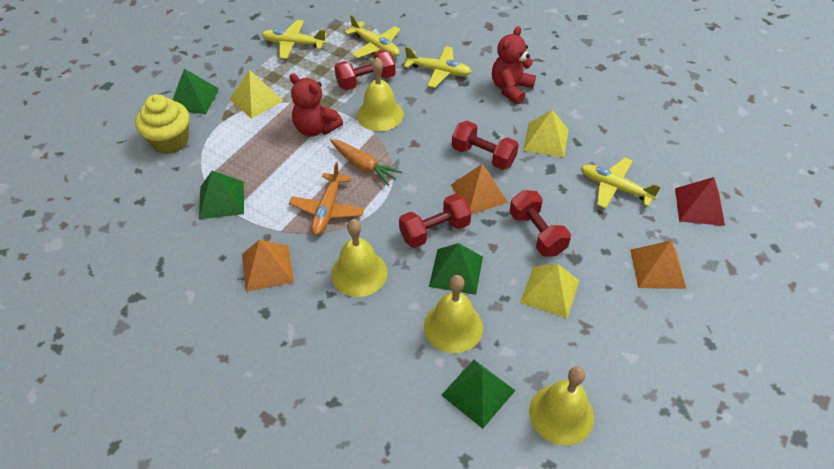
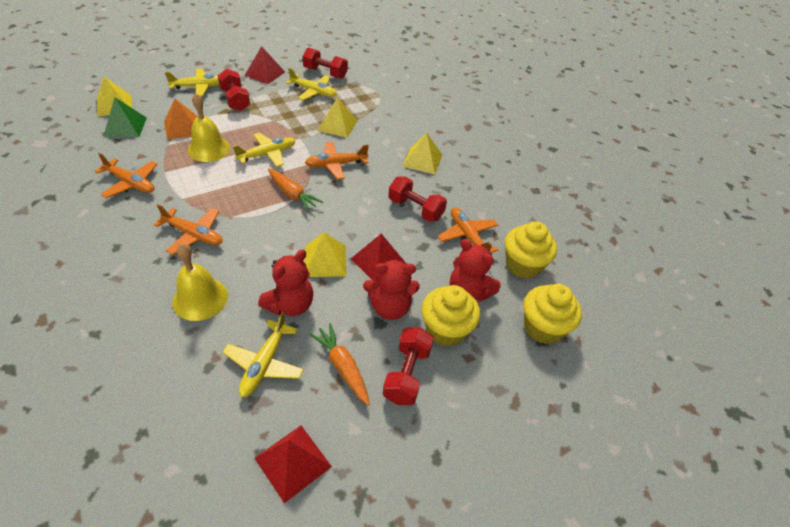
green pyramid: [173,69,219,114] [199,171,244,219] [429,243,483,295] [441,360,516,428] = 4 -> [103,97,147,137] = 1
orange carrot: [330,139,402,186] = 1 -> [268,169,323,212] [309,323,370,406] = 2
orange plane: [289,162,364,235] = 1 -> [95,153,157,198] [154,204,223,255] [305,142,369,180] [437,207,498,253] = 4
orange pyramid: [242,240,294,292] [451,164,508,214] [630,240,686,289] = 3 -> [164,99,198,140] = 1
red pyramid: [675,177,725,226] = 1 -> [244,46,285,84] [255,426,332,503] [351,234,406,282] = 3
red teddy bear: [289,73,343,137] [492,26,536,104] = 2 -> [258,249,313,316] [363,260,420,320] [450,239,501,302] = 3
yellow bell: [331,219,388,297] [357,57,403,131] [424,275,483,353] [529,366,594,446] = 4 -> [172,243,228,321] [188,93,230,162] = 2
yellow cupcake: [135,94,189,154] = 1 -> [422,285,480,347] [505,222,557,279] [524,284,582,344] = 3
yellow pyramid: [229,70,283,119] [520,264,579,318] [523,110,569,158] = 3 -> [97,76,132,117] [304,232,346,277] [317,97,358,138] [402,132,442,174] = 4

